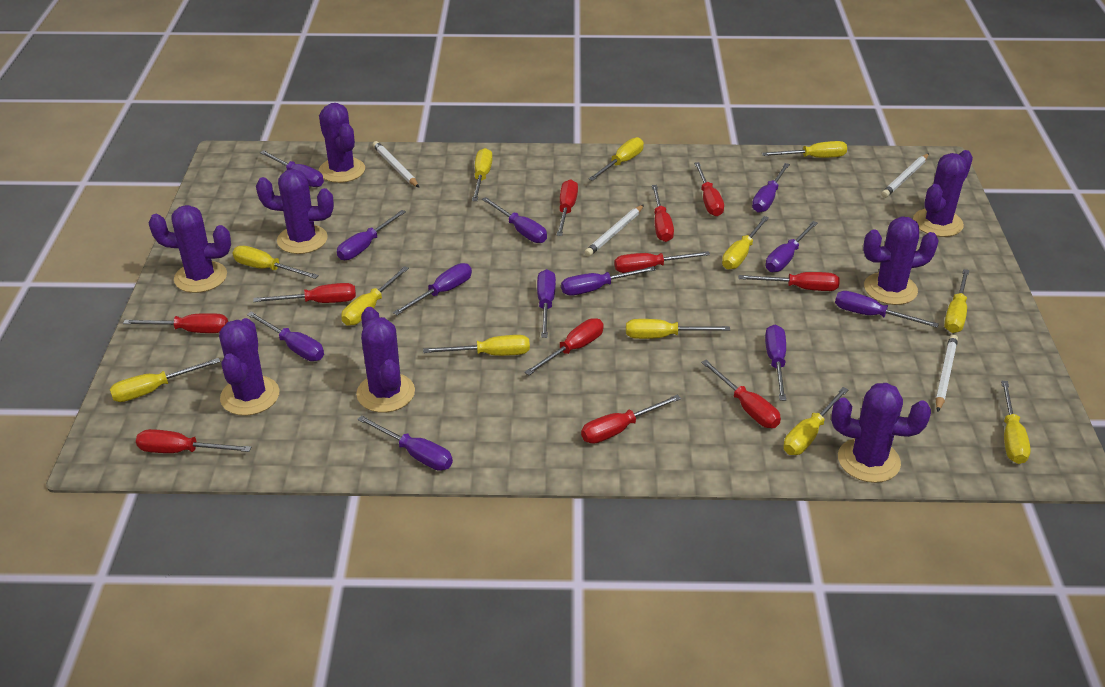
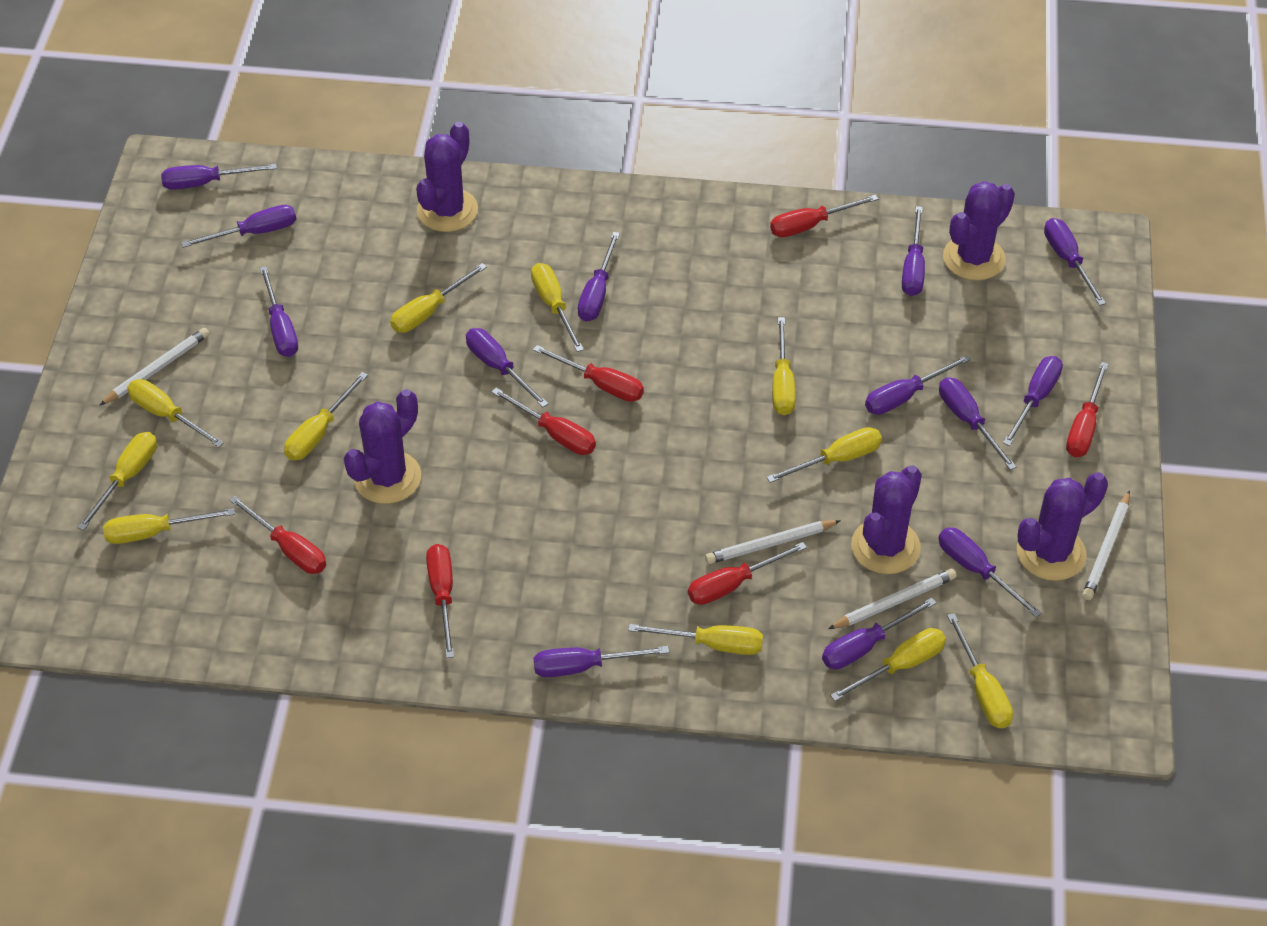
purple cactus: [149,205,231,293] [219,318,280,416] [256,169,334,254] [319,103,365,183] [356,307,415,413] [831,383,931,483] [863,217,939,305] [913,150,973,237] = 8 -> [344,389,421,504] [416,122,478,232] [851,466,922,574] [943,181,1015,281] [1017,472,1108,581] = 5
purple screwdriver: [247,311,324,361] [260,150,324,187] [337,210,406,260] [357,415,453,471] [393,263,472,315] [482,197,547,243] [537,269,556,338] [561,266,656,296] [752,163,790,213] [765,325,786,401] [766,221,818,272] [835,291,939,328] = 12 -> [161,164,277,190] [181,205,296,248] [260,266,298,357] [466,328,548,408] [533,646,669,677] [578,232,620,322] [822,598,936,670] [865,355,971,415] [902,206,925,296] [938,527,1042,618] [939,377,1017,470] [1003,356,1063,446] [1044,218,1106,306] = 13
red screwdriver: [123,313,228,333] [136,429,251,453] [253,283,356,303] [524,318,604,375] [557,179,578,236] [581,395,681,444] [615,251,710,273] [652,185,674,242] [694,162,724,216] [701,360,781,428] [738,272,839,291] = 11 -> [229,496,326,574] [426,544,454,658] [492,388,596,455] [533,345,644,402] [688,542,807,605] [770,194,878,237] [1066,362,1109,457] = 7
yellow screwdriver: [110,358,221,402] [233,246,319,279] [341,266,409,326] [423,335,530,356] [472,148,493,201] [589,137,644,181] [626,319,730,339] [722,216,769,270] [762,141,847,158] [783,387,848,455] [944,269,969,333] [1001,381,1031,464] = 12 -> [77,432,157,530] [103,508,235,544] [127,379,224,447] [284,372,368,460] [390,263,487,333] [531,263,584,352] [628,624,763,655] [766,427,882,483] [772,317,796,415] [830,628,946,701] [947,613,1013,728] = 11

